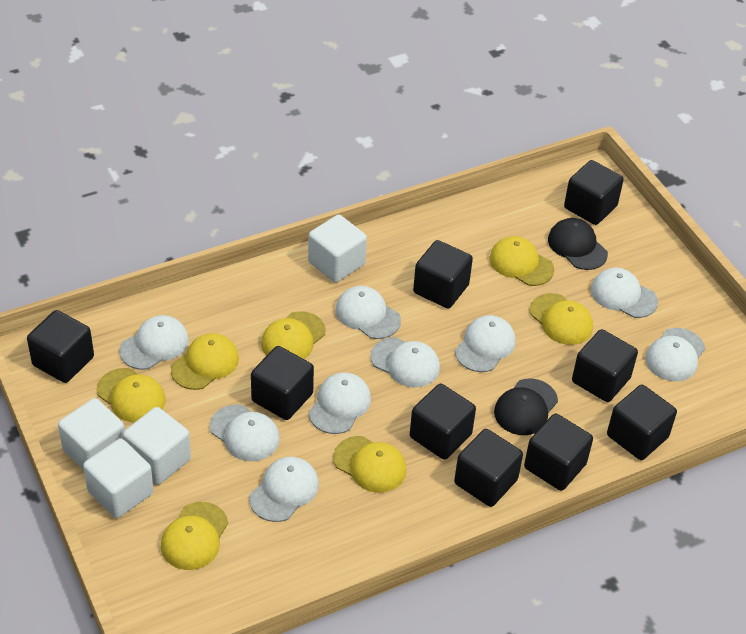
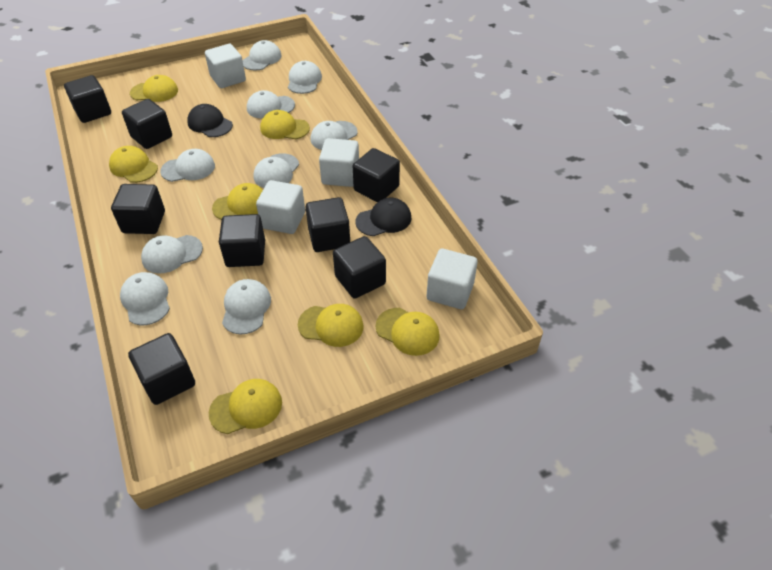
black cube: [27,310,94,383] [251,346,314,420] [410,384,476,460] [413,240,473,308] [454,429,523,507] [524,413,593,491] [564,160,624,225] [572,329,638,402] [607,385,677,460] = 9 -> [64,75,111,123] [111,184,165,234] [122,99,172,149] [128,333,195,405] [219,214,265,267] [305,197,350,252] [333,236,386,299] [353,148,400,202] = 8

